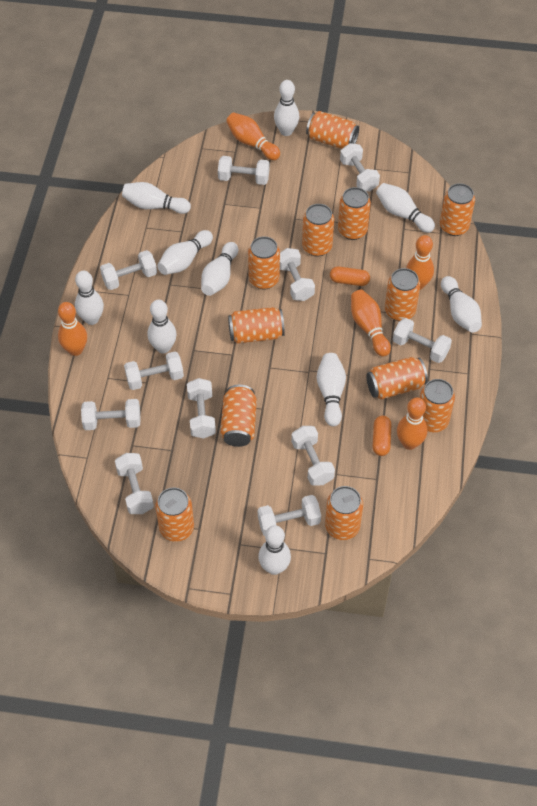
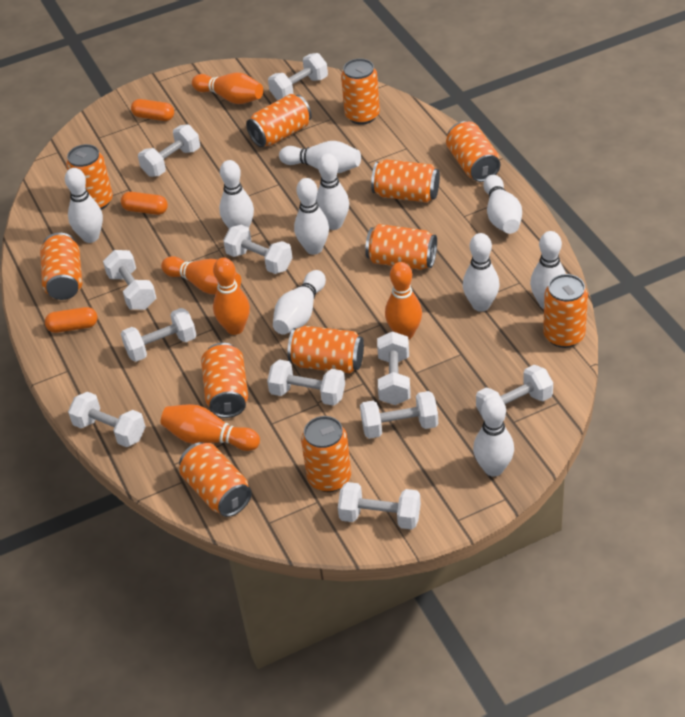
orange capsule: [330,267,370,286] [373,416,391,456] = 2 -> [45,307,97,333] [121,192,168,215] [131,99,174,121] = 3

